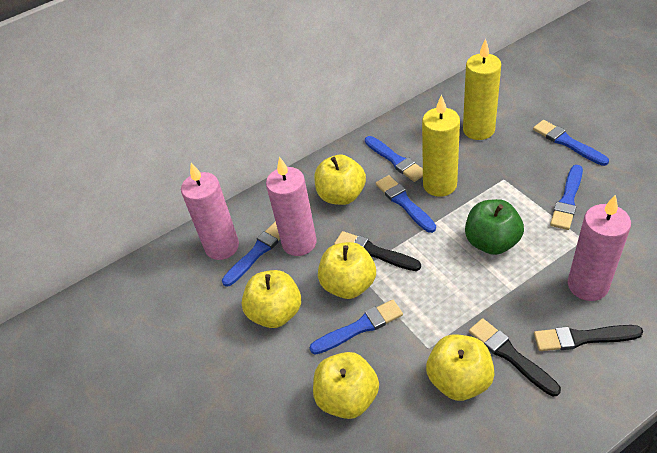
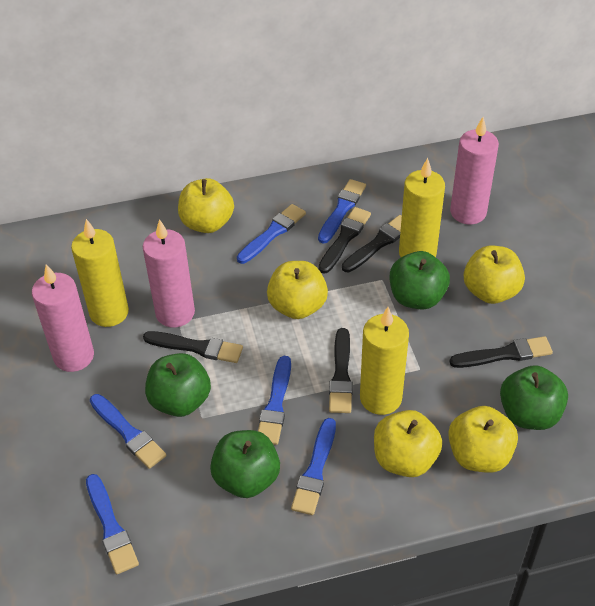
black brush: [334,231,421,271] [469,318,561,397] [534,325,643,351] = 3 -> [143,331,243,363] [318,207,371,274] [329,328,353,413] [342,215,402,272] [450,336,553,368] = 5
green apple: [465,199,524,255] = 1 -> [145,353,211,417] [210,430,280,498] [390,251,450,309] [500,365,568,430] = 4
yellow candle: [422,94,460,197] [463,39,501,140] = 2 -> [71,219,129,327] [360,307,409,415] [399,158,445,257] = 3

